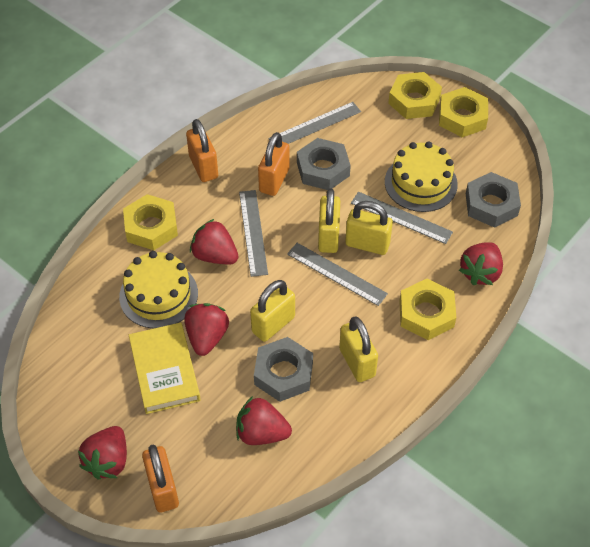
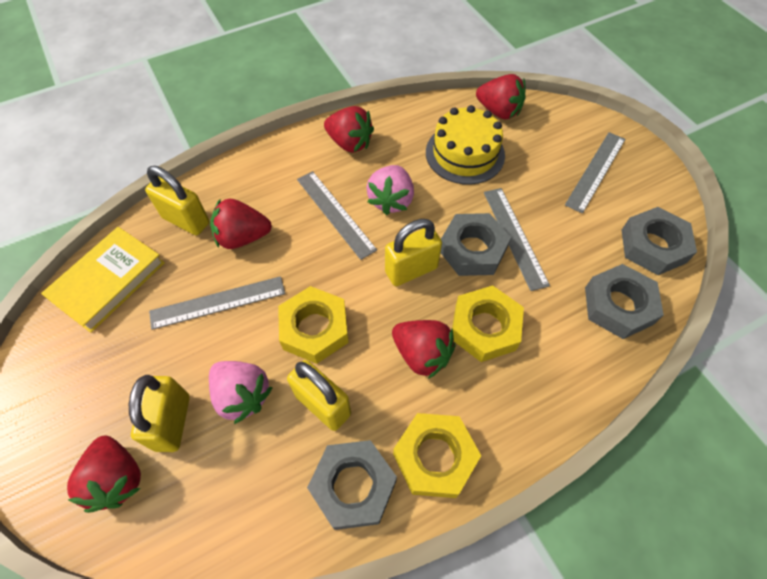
grey nut: [254,337,313,402] [297,138,351,190] [466,172,521,228] = 3 -> [307,440,397,530] [441,213,511,276] [585,264,664,339] [622,207,697,275] = 4
orange padlock: [142,445,179,513] [186,119,218,182] [258,132,290,196] = 3 -> none = 0
pink strawberry: none = 0 -> [209,361,273,424] [366,165,414,215] = 2
yellow cake: [119,251,198,329] [385,141,458,212] = 2 -> [426,105,505,185] = 1
yellow nut: [123,194,178,250] [388,72,442,119] [399,279,456,340] [439,87,488,137] = 4 -> [278,286,349,364] [393,413,481,498] [452,285,524,362] = 3

